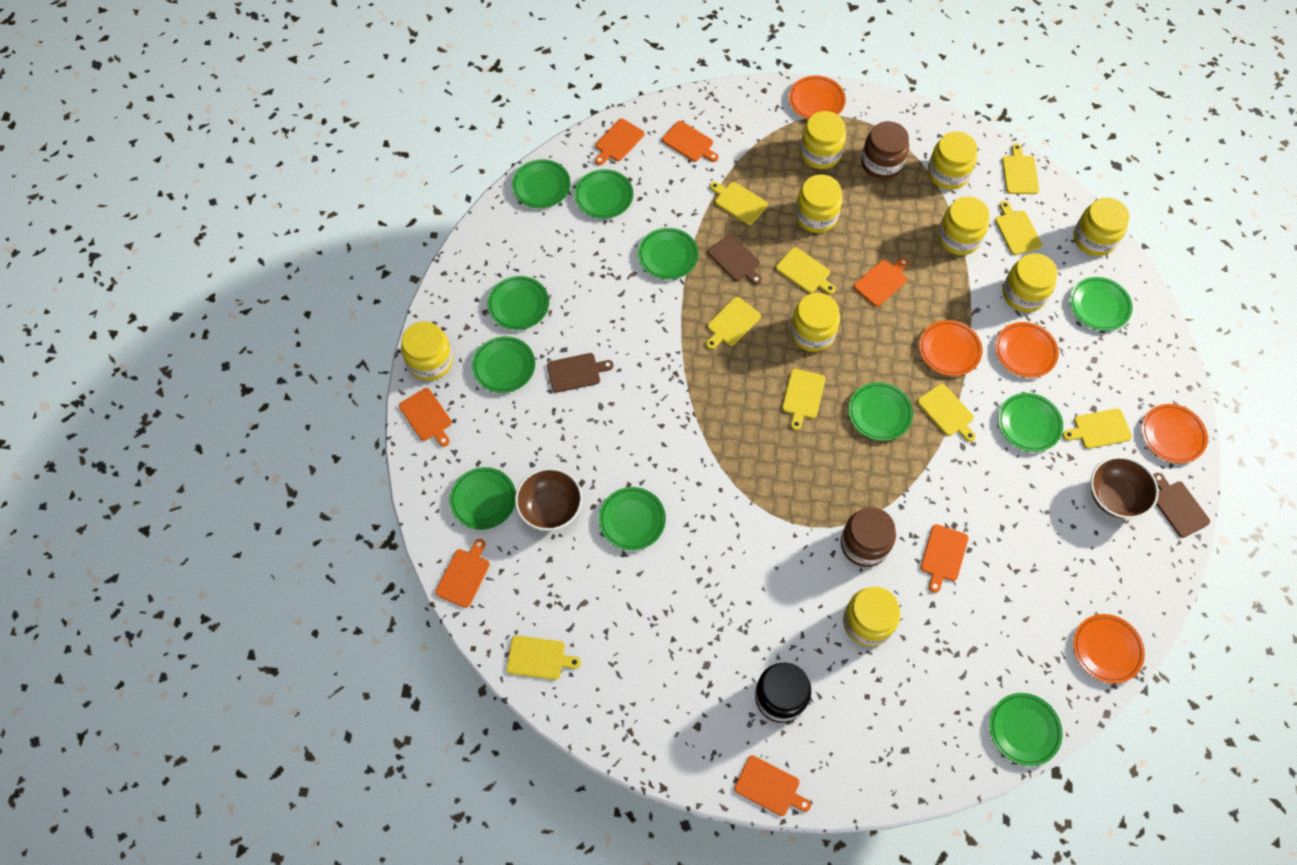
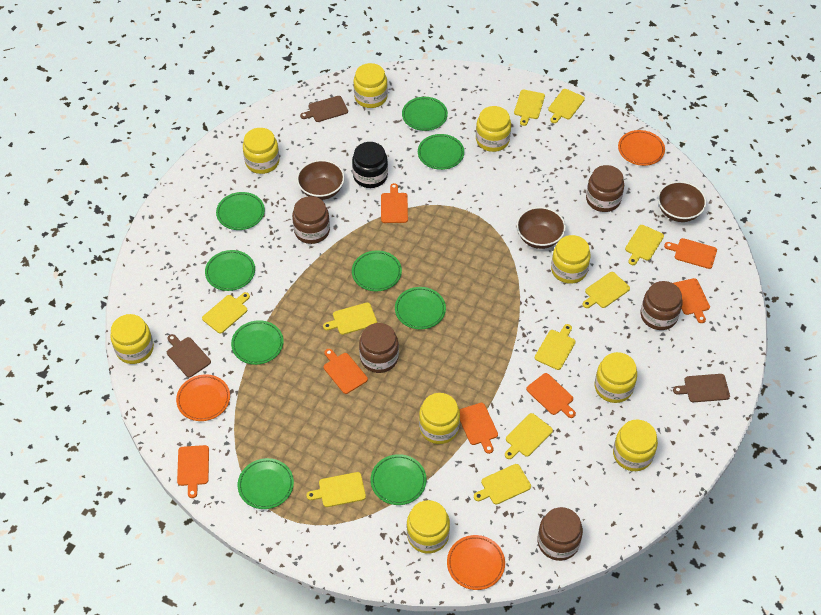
brown bowl: [515,468,582,531] [1090,456,1159,519] = 2 -> [297,160,345,200] [516,207,566,249] [658,181,706,222] = 3
brown jar: [841,507,896,567] [861,121,909,179] = 2 -> [292,196,330,244] [359,323,399,373] [537,507,583,561] [586,165,624,212] [641,281,682,330] = 5
green plate: [450,467,516,530] [472,336,535,393] [487,276,549,330] [512,159,571,208] [574,169,633,219] [599,487,666,550] [638,228,699,280] [849,382,913,441] [989,693,1063,766] [998,393,1063,452] [1070,277,1133,331] = 11 -> [205,250,255,291] [216,192,265,230] [231,320,284,365] [238,458,294,509] [352,251,402,291] [371,454,426,505] [395,287,446,329] [402,97,448,131] [418,134,464,170] = 9
orange plate: [789,76,846,120] [919,320,982,376] [995,322,1059,378] [1073,614,1145,684] [1141,404,1208,463] = 5 -> [176,374,230,421] [447,535,505,590] [618,130,665,166] = 3
yellow cutting board: [506,636,581,680] [706,297,761,349] [710,182,768,225] [776,247,836,294] [782,369,825,430] [917,384,976,442] [995,201,1042,255] [1002,143,1039,194] [1063,408,1132,449] = 9 -> [202,292,250,333] [306,472,366,507] [323,302,377,335] [474,464,531,505] [505,413,553,459] [514,90,545,126] [535,324,576,370] [548,89,585,123] [582,272,630,308] [625,225,664,265] = 10

